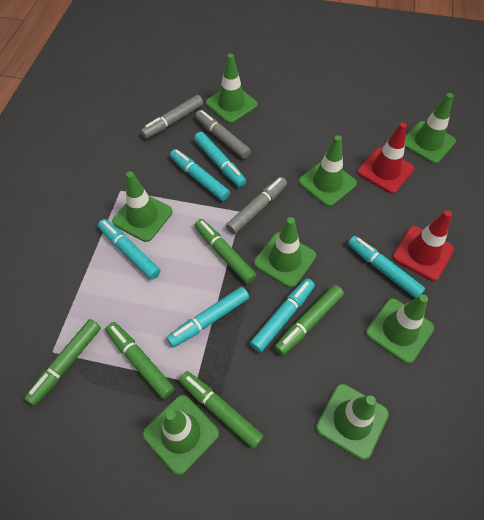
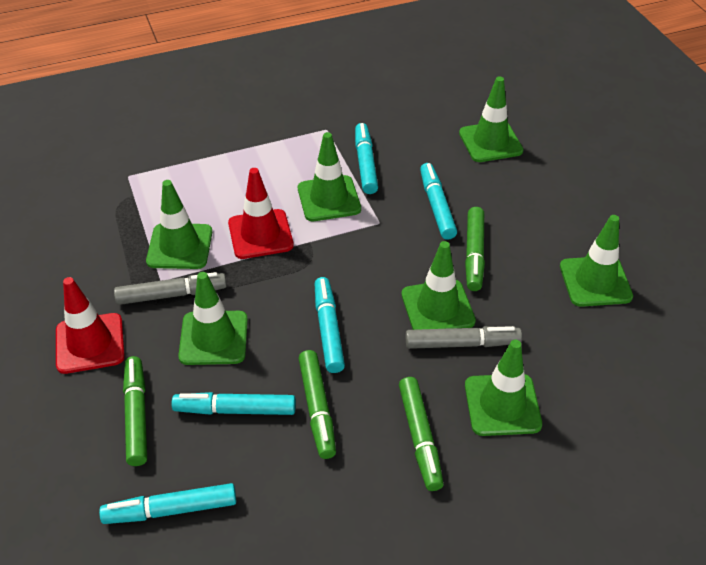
green marker: [24,319,101,406] [105,322,175,399] [179,371,263,449] [194,219,257,284] [274,285,344,355] = 5 -> [123,356,147,466] [299,350,336,459] [399,377,444,491] [465,207,485,291] = 4
green traffic cone: [112,171,173,242] [143,395,219,475] [206,53,258,123] [254,217,316,288] [299,135,357,207] [316,384,389,460] [366,294,434,364] [405,93,456,164] = 8 -> [146,180,212,269] [178,272,248,365] [298,132,361,221] [402,241,476,330] [459,76,523,162] [465,340,542,436] [560,215,633,307] = 7
grey marker: [141,95,203,139] [195,110,251,159] [226,177,287,234] = 3 -> [114,272,227,305] [406,326,522,349] = 2
turquoise marker: [98,219,160,280] [167,287,249,347] [170,149,230,201] [194,132,246,187] [250,278,315,353] [348,236,425,298] = 6 -> [99,483,236,524] [172,392,296,415] [315,277,345,373] [355,123,378,194] [420,163,457,240] = 5

